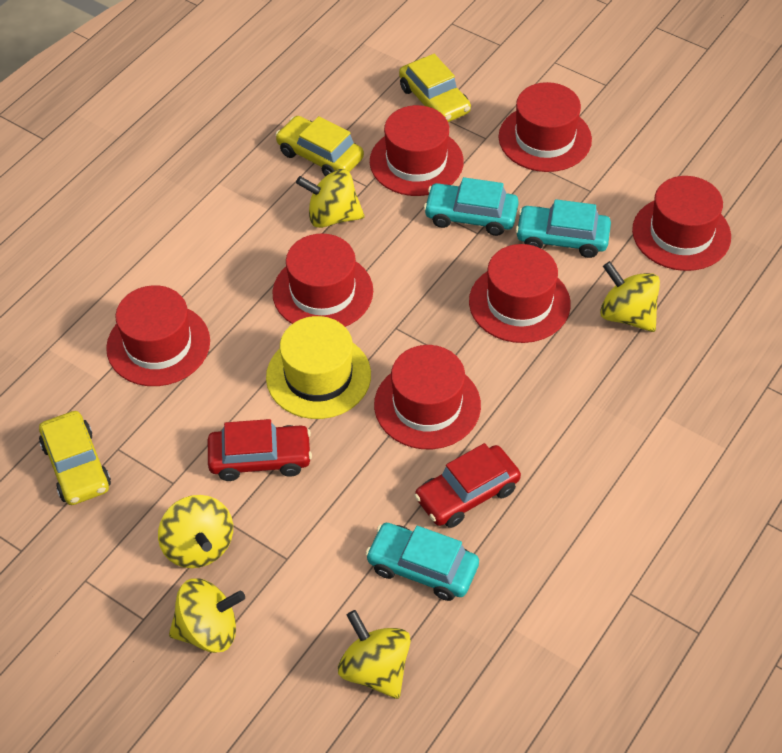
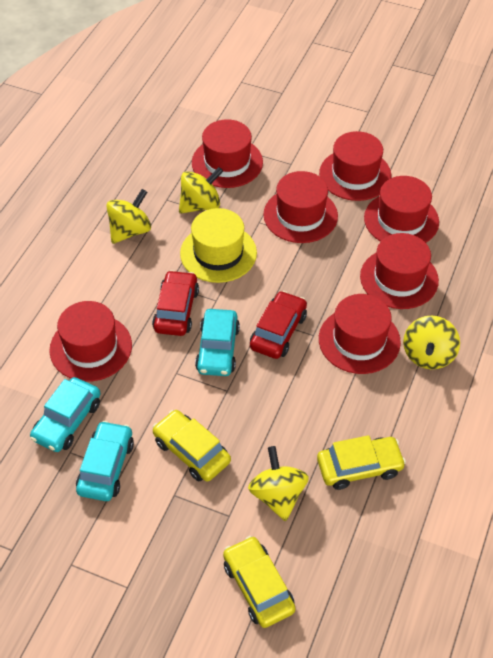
yellow spinning top: [158,495,233,568] [169,578,245,653] [296,169,364,228] [338,610,411,699] [600,261,660,332] = 5 -> [106,189,151,244] [179,167,223,214] [248,446,309,521] [403,316,460,369] = 4

